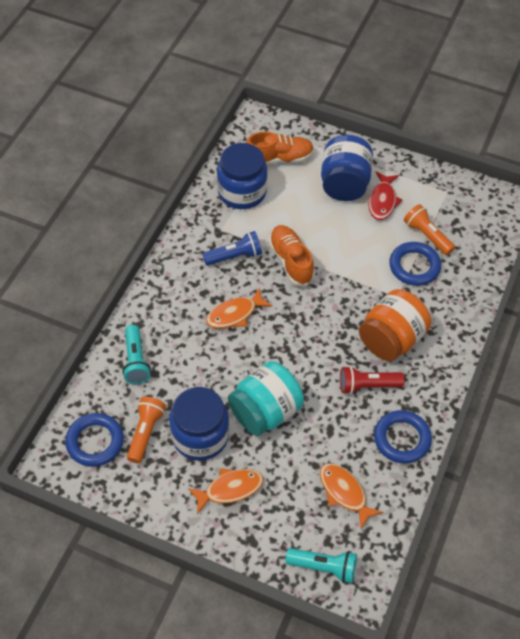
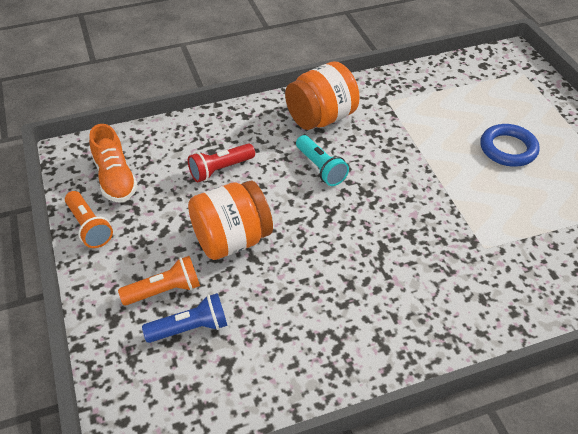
blue jar: [169,387,229,461] [217,143,267,209] [321,135,373,201] = 3 -> none = 0
blue ring: [65,413,124,467] [374,410,432,463] [389,242,441,286] = 3 -> [480,124,540,167] = 1
orange fish: [188,468,264,514] [206,288,272,328] [320,463,383,529] = 3 -> none = 0
orange jar: [359,289,431,361] = 1 -> [188,181,273,260] [285,61,360,130] = 2
orange shoe: [246,131,314,165] [269,225,315,286] = 2 -> [89,124,138,203] = 1
red fish: [368,171,402,220] = 1 -> none = 0
turquoise flashlight: [122,325,151,384] [285,548,357,583] = 2 -> [296,135,349,186] = 1
turquoise jar: [228,361,304,436] = 1 -> none = 0

